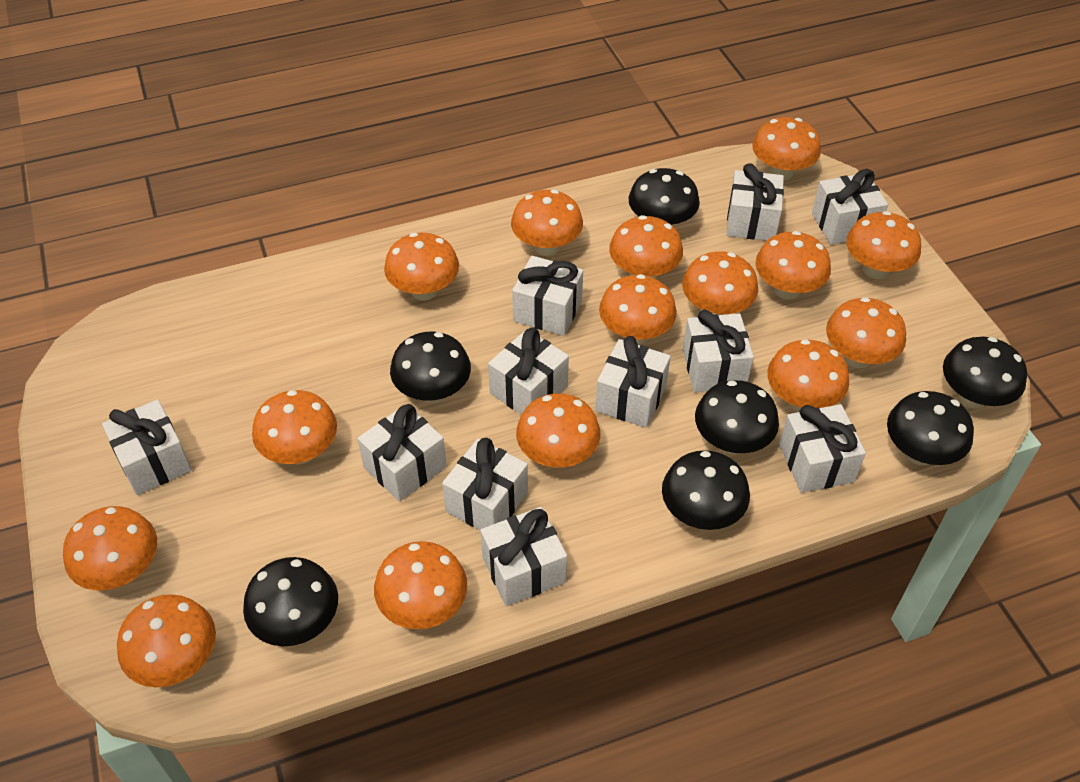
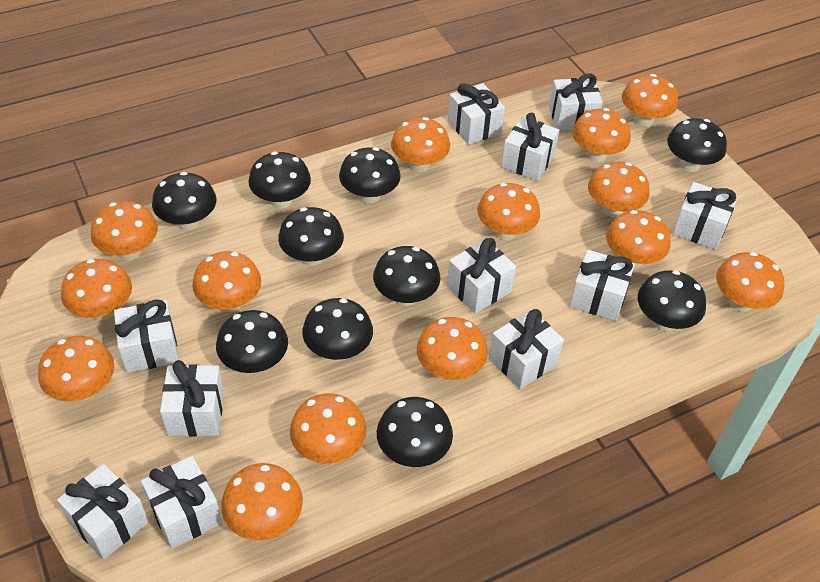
black mushroom: [243,557,338,646] [390,332,471,403] [629,168,700,227] [662,450,750,530] [695,380,779,454] [887,391,974,465] [943,337,1027,409] = 7 -> [152,172,217,230] [216,310,288,373] [248,152,311,209] [278,207,344,266] [302,298,373,361] [339,147,401,204] [373,246,440,306] [377,397,453,467] [638,270,706,331] [667,118,727,172] = 10
orange mushroom: [63,506,157,590] [117,594,216,687] [252,390,337,464] [374,541,467,629] [384,233,459,301] [511,190,583,256] [516,394,601,468] [599,274,677,344] [609,215,683,278] [682,251,758,315] [752,117,821,180] [755,231,831,300] [767,339,849,411] [826,297,906,368] [846,211,921,279] = 15 -> [38,336,114,401] [61,259,132,320] [91,201,158,260] [192,251,261,312] [221,463,303,541] [290,393,367,464] [391,117,450,172] [417,317,488,380] [477,183,540,240] [572,108,631,162] [588,162,650,218] [606,210,671,268] [622,74,678,127] [716,252,784,312] = 14

